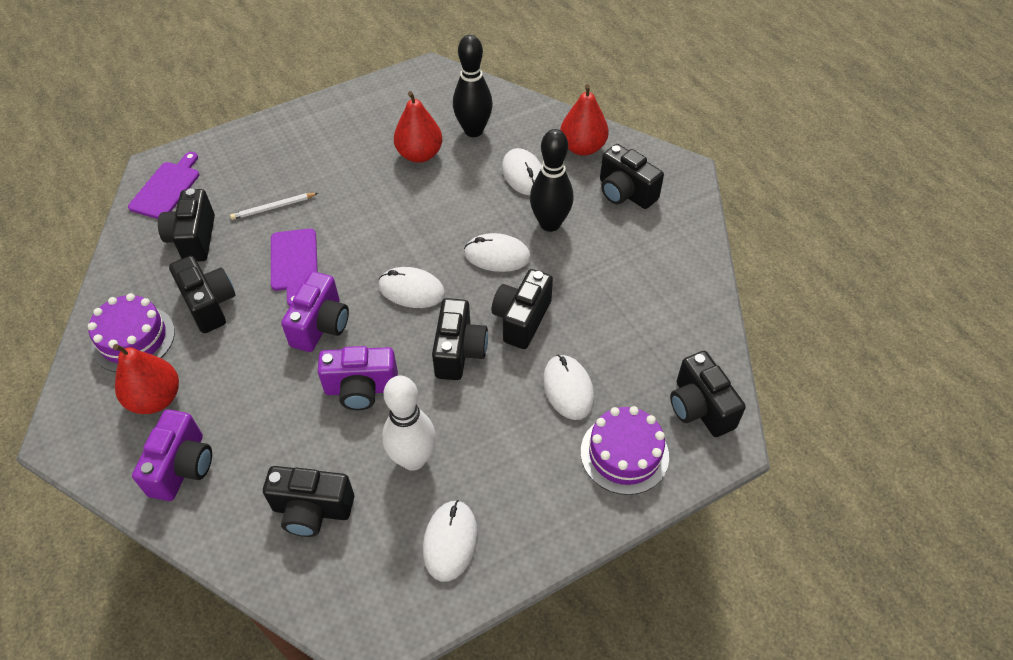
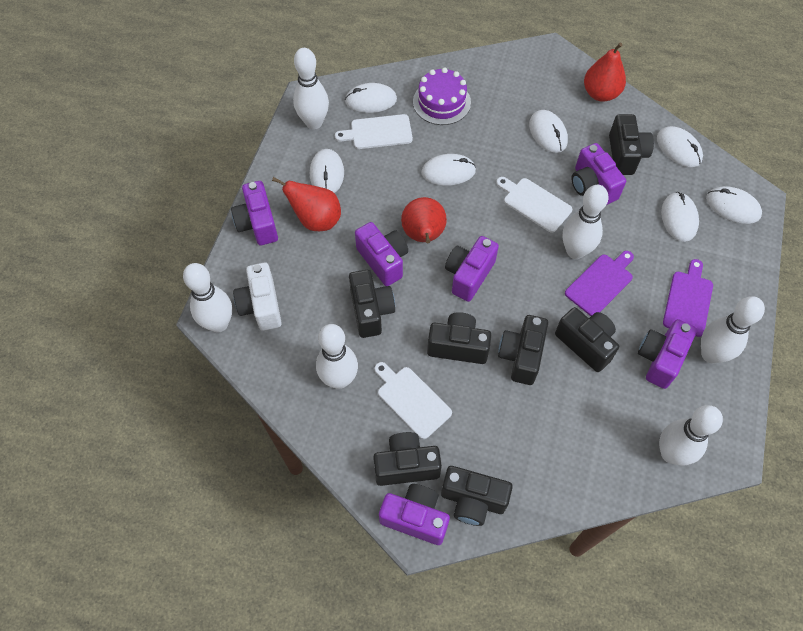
black bowling pin: [453,35,493,137] [530,129,574,232] = 2 -> none = 0
purple cake: [88,293,175,372] [581,406,669,495] = 2 -> [413,67,471,125] = 1
purple camera: [132,409,212,501] [281,271,349,352] [318,346,398,410] = 3 -> [231,181,278,245] [355,222,408,286] [379,484,450,545] [445,236,499,302] [571,143,626,205] [638,319,697,389] = 6
white bowling pin: [382,376,436,471] = 1 -> [183,263,232,332] [293,48,329,129] [316,324,358,389] [563,185,609,259] [659,405,723,466] [701,296,765,363] = 6
white camera: none = 0 -> [233,263,282,331] = 1
white cutting board: none = 0 -> [335,114,413,149] [374,362,452,439] [496,177,572,233] = 3
white mouse: [378,267,445,308] [423,500,478,582] [464,233,531,272] [502,148,542,195] [543,355,594,420] = 5 -> [310,149,344,193] [345,83,397,113] [421,154,476,186] [529,110,568,153] [657,126,703,167] [661,192,699,242] [706,186,762,224] = 7
white pencil: [230,193,318,220] = 1 -> none = 0

